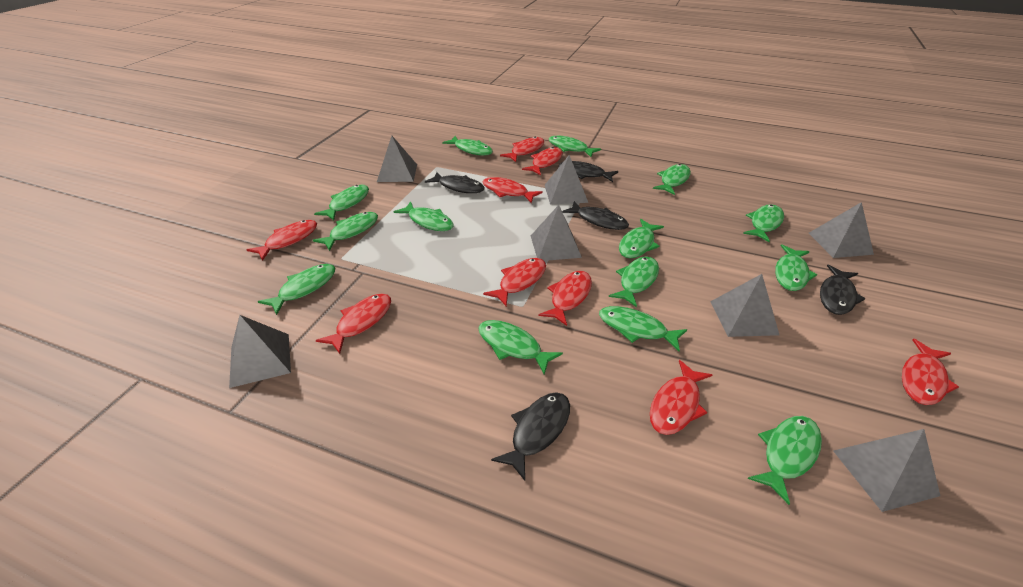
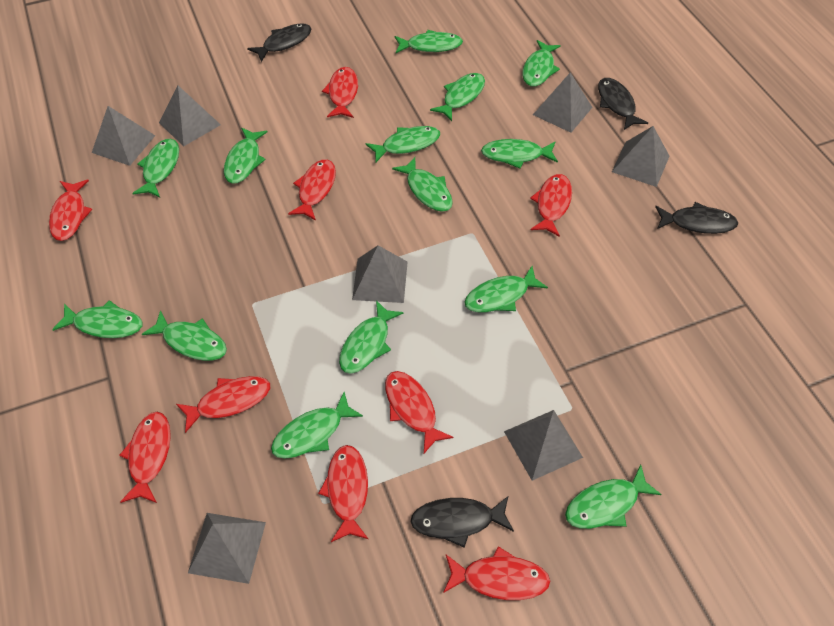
black fish: [425,172,485,193] [491,392,570,481] [559,161,618,182] [562,201,629,230] [820,265,866,315] = 5 -> [247,23,311,62] [410,496,514,548] [598,78,648,130] [655,202,738,234] = 4

